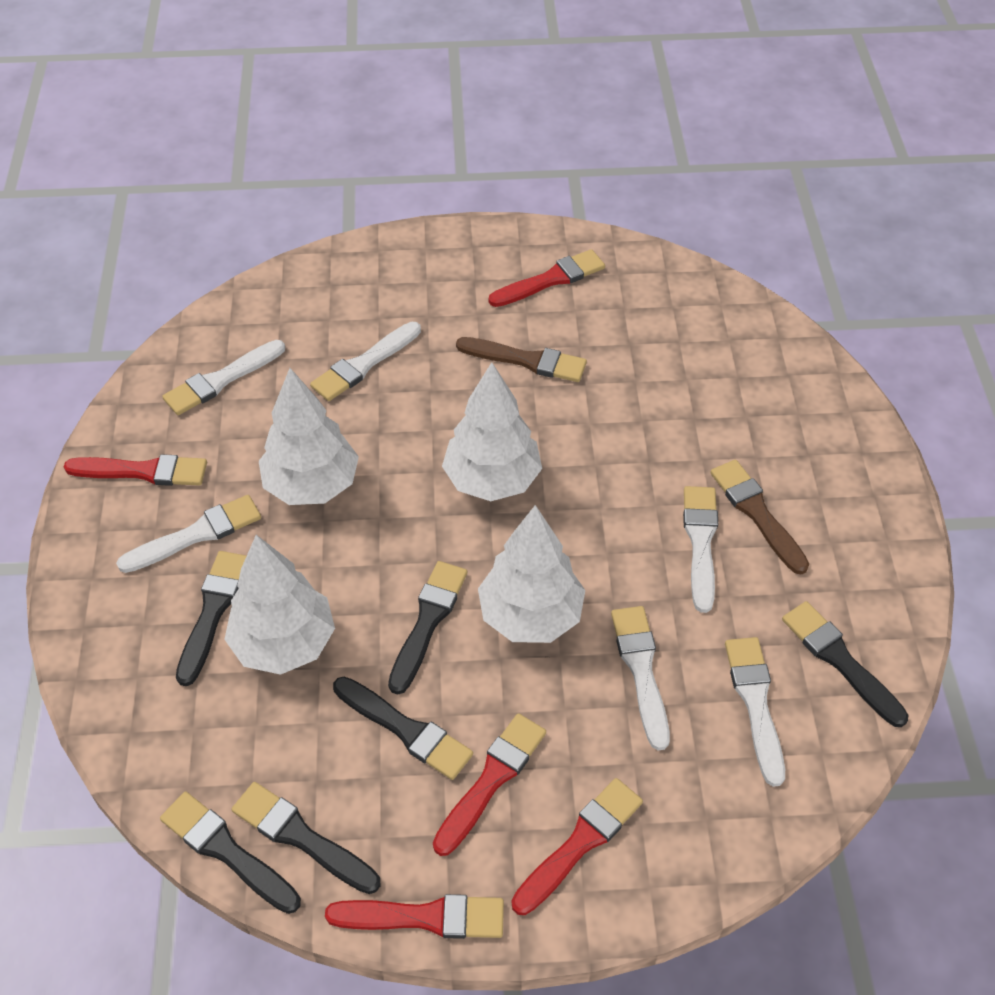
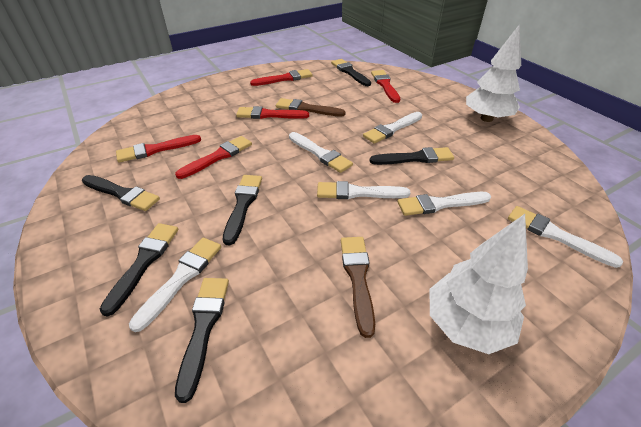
white tree: [224,535,335,675] [259,368,359,505] [442,362,542,501] [478,505,585,643] = 4 -> [429,214,528,354] [466,25,521,122] = 2

